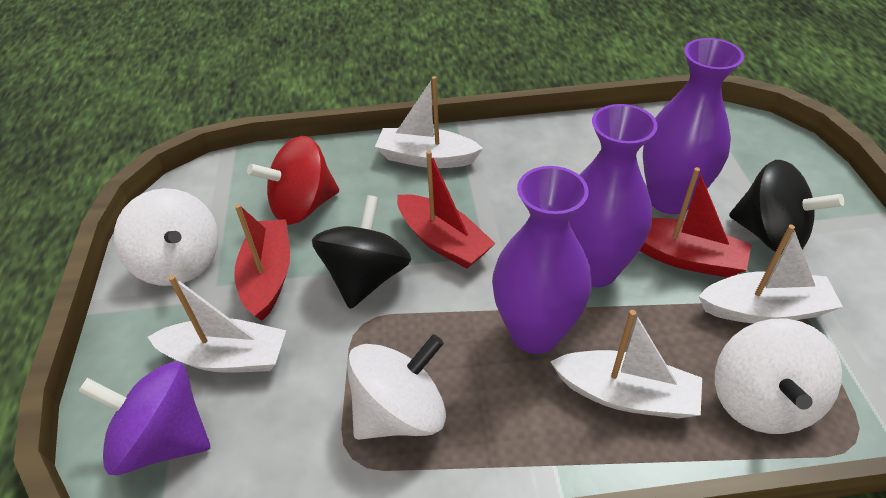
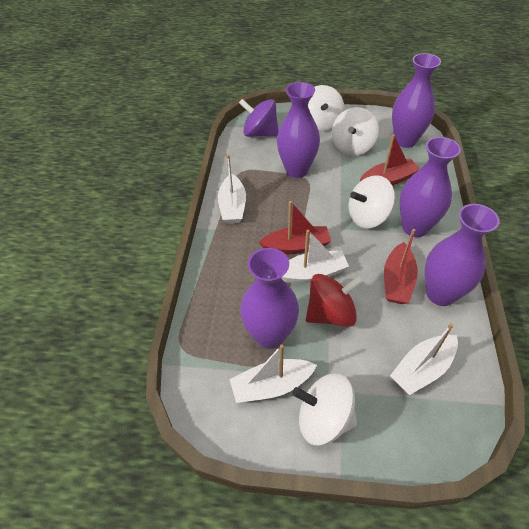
black spinning top: [312,195,411,309] [729,160,844,252] = 2 -> none = 0
purple vase: [492,166,592,354] [569,104,658,287] [643,38,744,214] = 3 -> [240,248,299,349] [277,82,320,178] [392,53,441,148] [400,137,461,237] [425,204,500,306] = 5
white spinning top: [114,188,219,286] [347,334,446,440] [715,319,842,434] = 3 -> [292,373,357,445] [308,85,344,132] [332,107,379,156] [348,175,395,228] = 4

